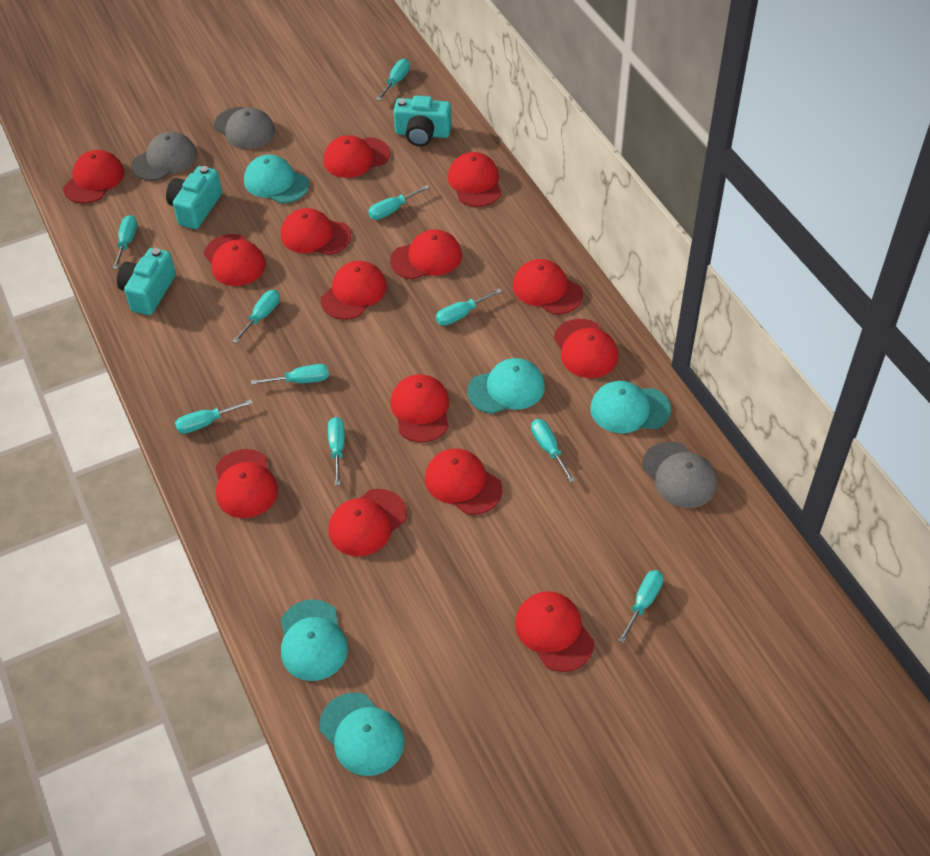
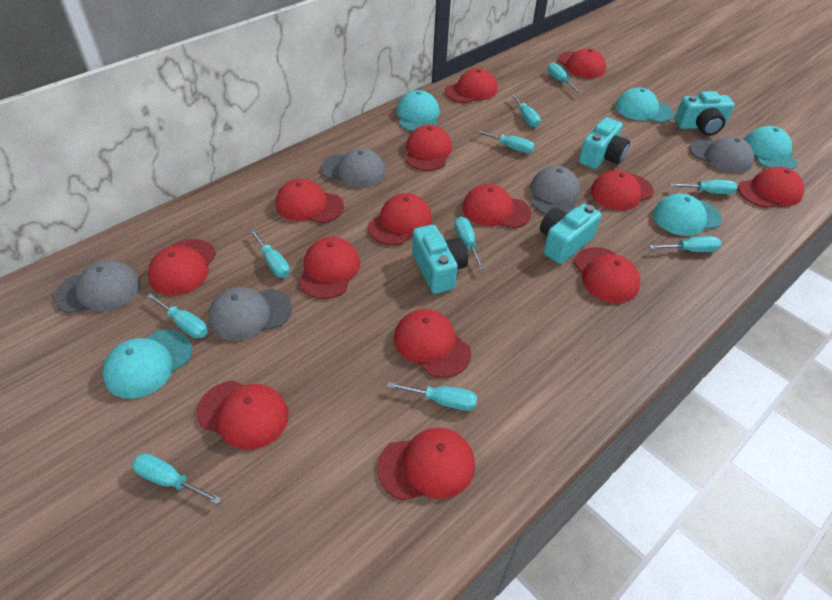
grey cap: [131,131,197,181] [214,107,275,149] [642,442,717,508] = 3 -> [54,260,140,314] [208,287,292,341] [321,148,386,187] [530,166,580,214] [689,136,754,173] = 5
turquoise camera: [117,248,176,315] [166,166,222,229] [393,95,452,146] = 3 -> [412,225,468,294] [540,204,601,264] [579,117,630,169] [675,91,735,136] = 4

